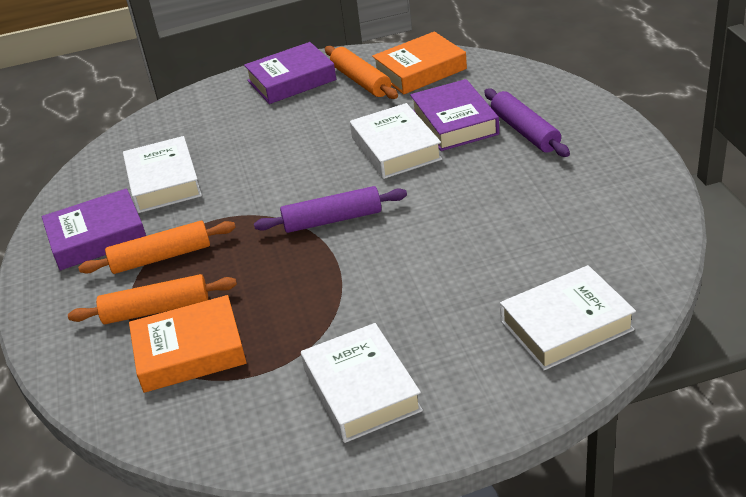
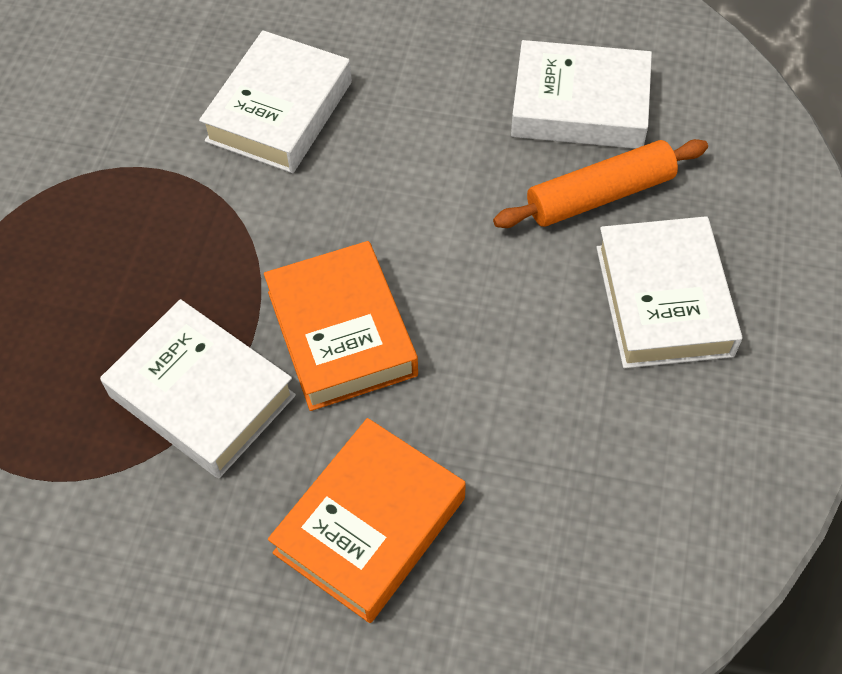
orange rolling pin: [68,274,237,324] [78,221,236,274] [325,46,398,99] = 3 -> [493,139,708,228] = 1
purple book: [42,188,146,270] [244,42,336,104] [410,79,499,151] = 3 -> none = 0
purple rolling pin: [254,186,407,233] [484,89,570,157] = 2 -> none = 0

